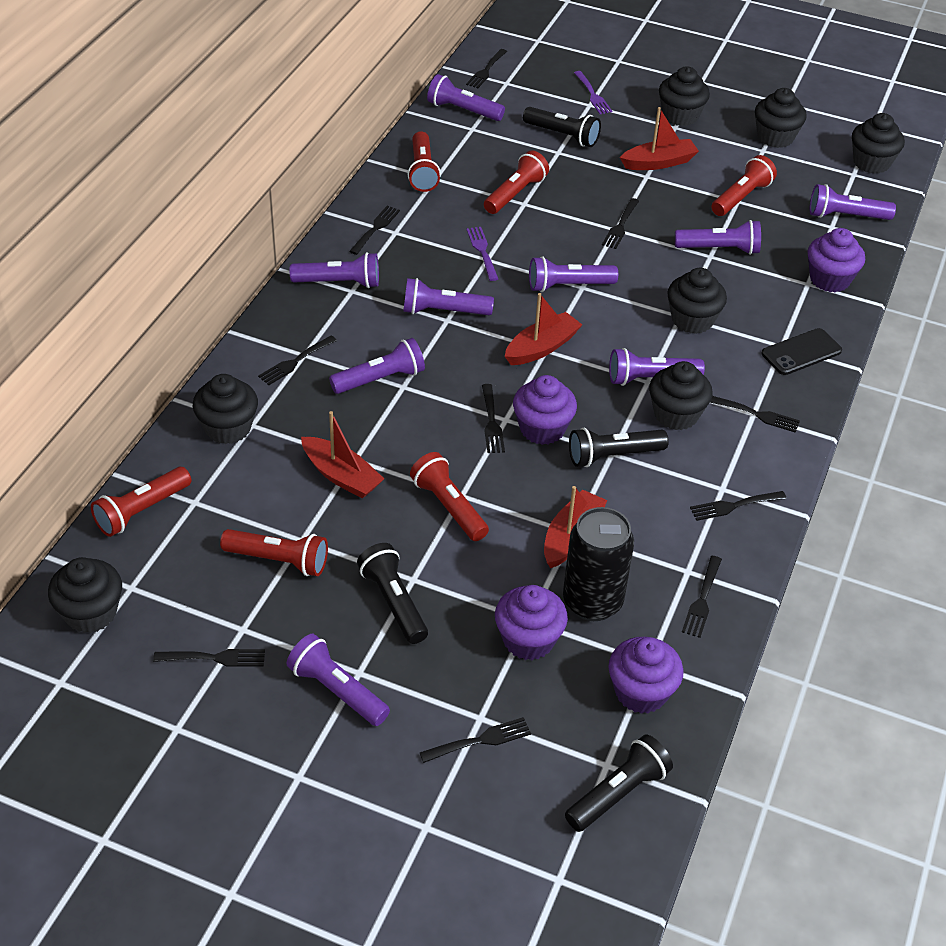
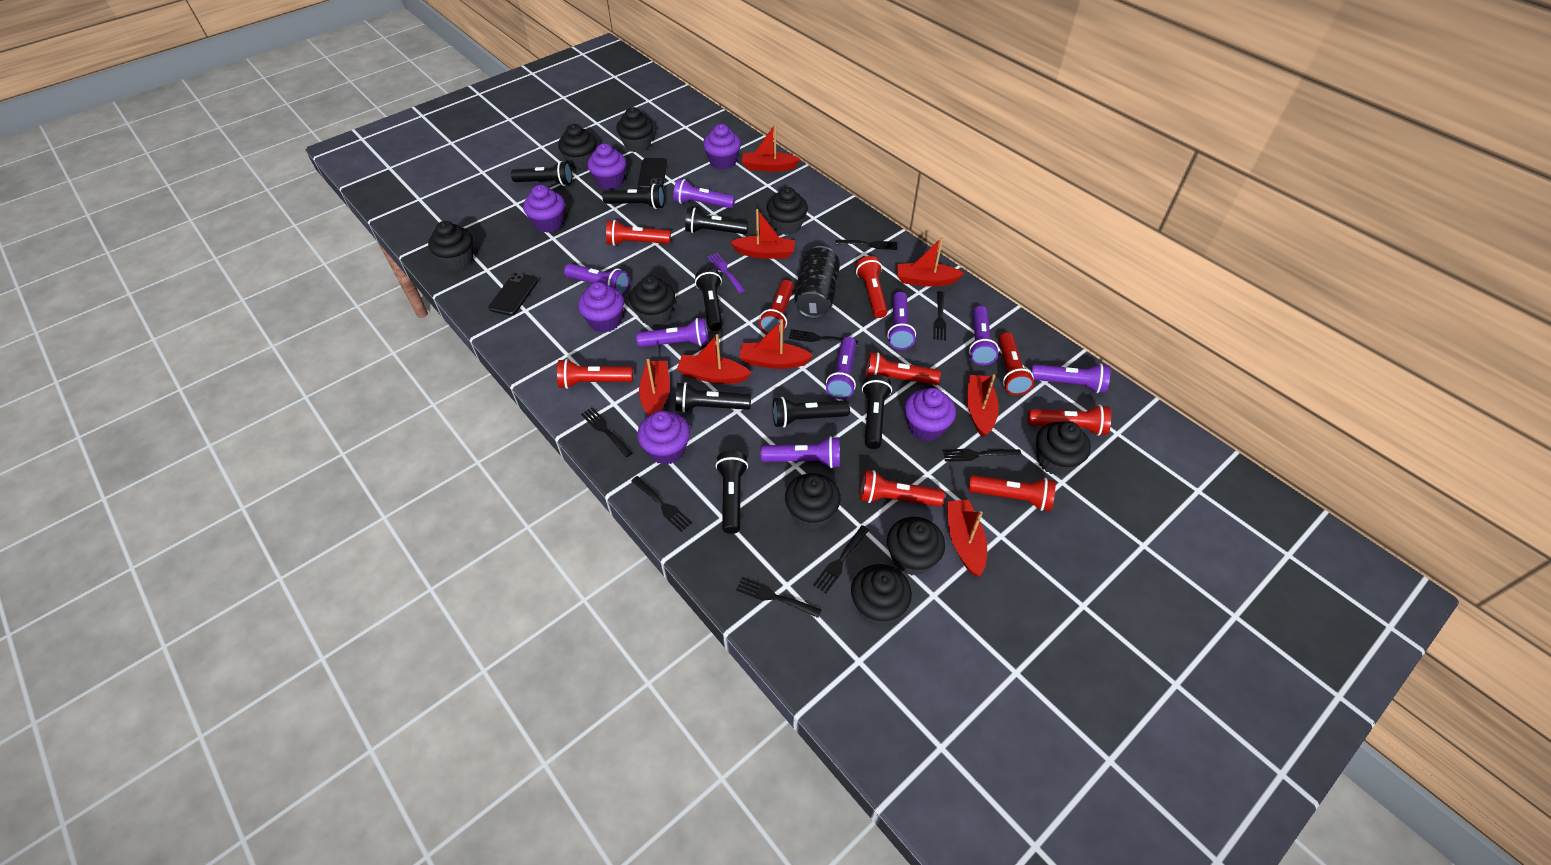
black cupcake: [48,557,122,633] [193,374,258,444] [649,361,713,430] [659,66,710,126] [667,268,727,334] [755,88,807,148] [852,113,905,174] = 7 -> [428,221,473,270] [558,124,596,170] [616,107,654,152] [629,276,675,326] [767,187,808,235] [785,473,841,530] [851,564,912,625] [887,517,945,576] [1036,421,1091,475] = 9
black flashlight: [357,543,428,644] [523,107,601,147] [565,734,673,832] [569,428,669,467] = 4 -> [511,161,572,186] [602,184,665,209] [675,382,751,413] [685,207,748,234] [695,268,723,331] [716,451,748,534] [773,397,850,428] [862,375,892,449] = 8
black fork: [153,649,265,667] [258,336,337,385] [349,206,400,255] [419,717,531,763] [466,49,507,88] [482,384,505,453] [602,198,639,249] [682,556,722,638] [690,491,787,521] [710,396,800,433] = 10 -> [581,407,633,457] [631,476,692,532] [736,576,822,618] [789,329,858,346] [813,525,869,593] [835,240,897,250] [933,291,946,340] [943,449,1022,462] = 8
black phone: [762,328,842,375] = 1 -> [489,272,538,316] [638,158,667,189] = 2
purple cupcake: [495,585,568,660] [513,375,577,445] [609,637,684,714] [807,228,865,293] = 4 -> [523,185,565,233] [578,282,624,333] [587,143,626,190] [637,411,690,465] [703,124,741,170] [904,388,956,441] = 6
purple flashlight: [286,634,390,726] [290,252,379,288] [329,338,425,394] [403,278,494,315] [427,74,505,121] [529,256,618,292] [609,348,705,386] [675,220,761,255] [810,184,896,220] = 9 -> [564,263,629,295] [636,318,709,347] [673,179,735,208] [761,436,840,468] [826,337,856,399] [887,292,916,350] [969,306,999,365] [1031,363,1110,393] = 8
purple fork: [466,227,498,281] [574,71,612,114] = 2 -> [707,253,745,293] = 1
red boat: [301,411,384,498] [505,293,582,365] [544,486,607,568] [620,107,699,170] = 4 -> [639,359,670,416] [677,334,751,384] [730,209,795,259] [739,319,813,369] [742,124,800,172] [897,237,964,286] [946,499,987,577] [967,374,999,437] = 8
red flashlight: [91,467,192,537] [220,529,328,576] [408,131,441,192] [410,452,489,541] [484,150,549,214] [711,155,777,216] = 6 -> [557,359,633,389] [606,220,671,246] [759,280,794,335] [856,256,888,318] [860,470,945,507] [865,352,941,385] [968,475,1055,511] [999,332,1034,395] [1027,405,1111,436] = 9

